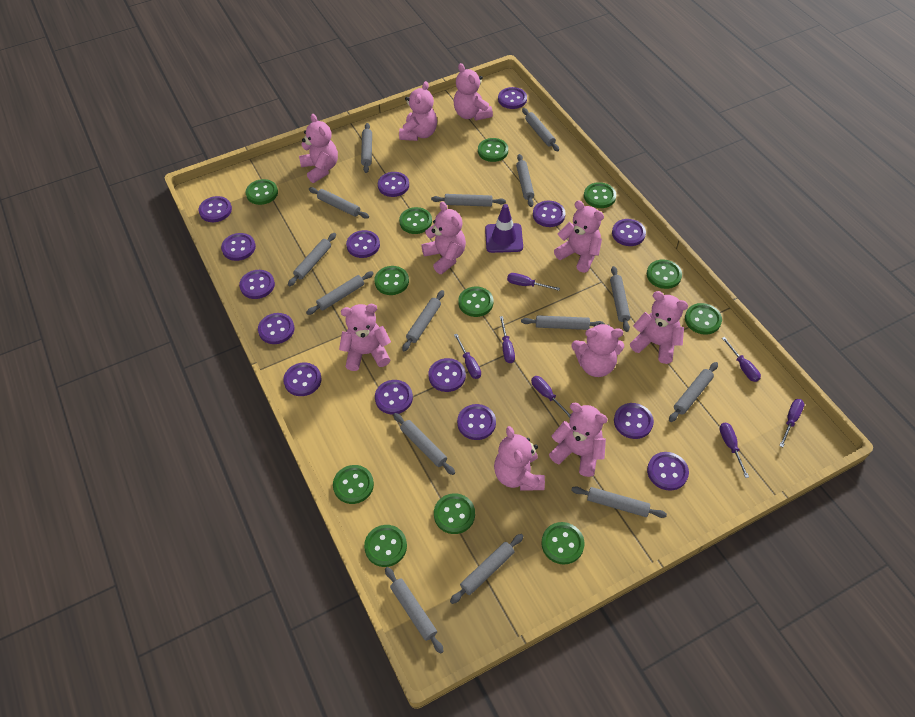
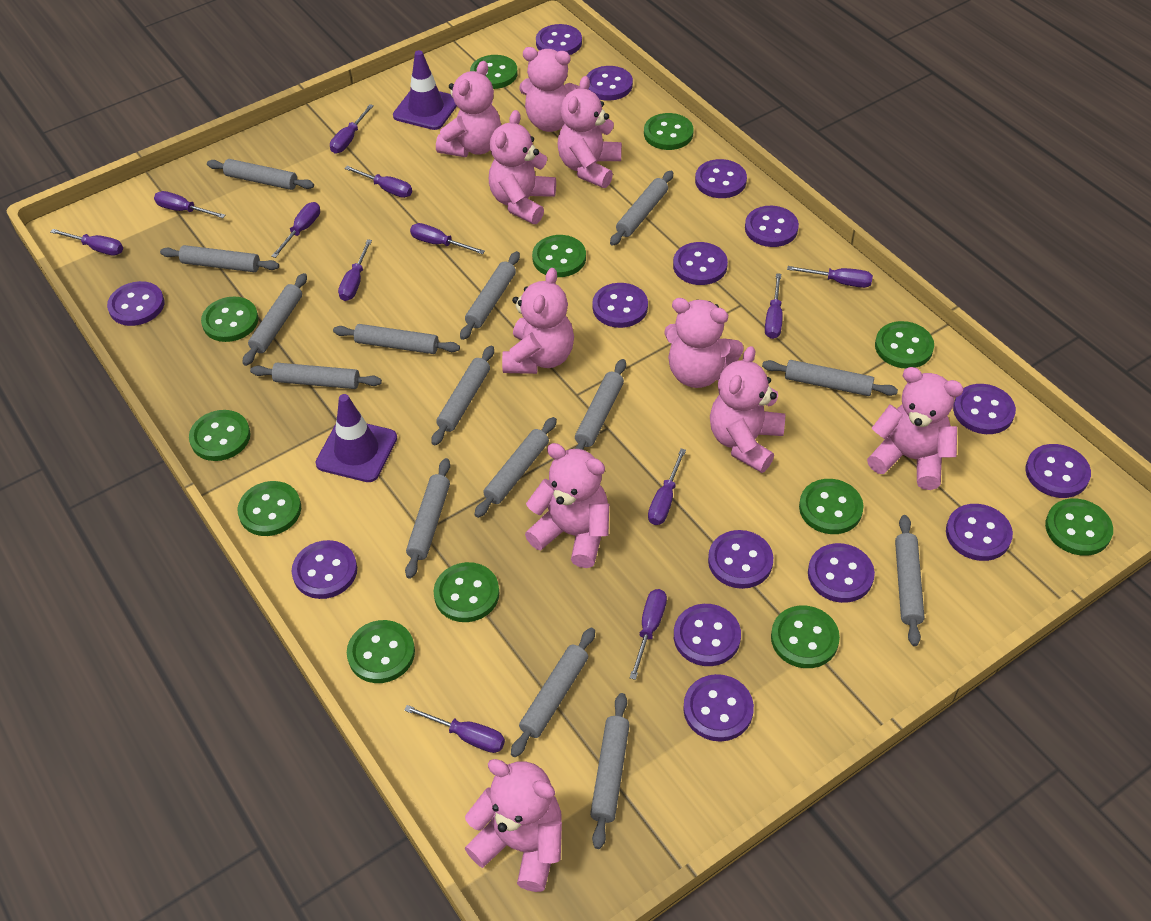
purple screwdriver: [454,334,481,379] [500,316,515,363] [507,273,560,291] [531,376,571,418] [720,423,749,478] [722,337,761,382] [779,399,804,447] = 7 -> [50,229,123,255] [154,191,226,218] [271,202,320,258] [330,104,374,153] [338,239,372,301] [344,166,412,198] [404,705,505,753] [410,223,485,254] [630,589,667,680] [648,449,686,525] [765,273,783,339] [787,266,873,288] = 12
purple traffic cone: [485,204,523,253] = 1 -> [315,394,397,482] [393,50,457,130] = 2

